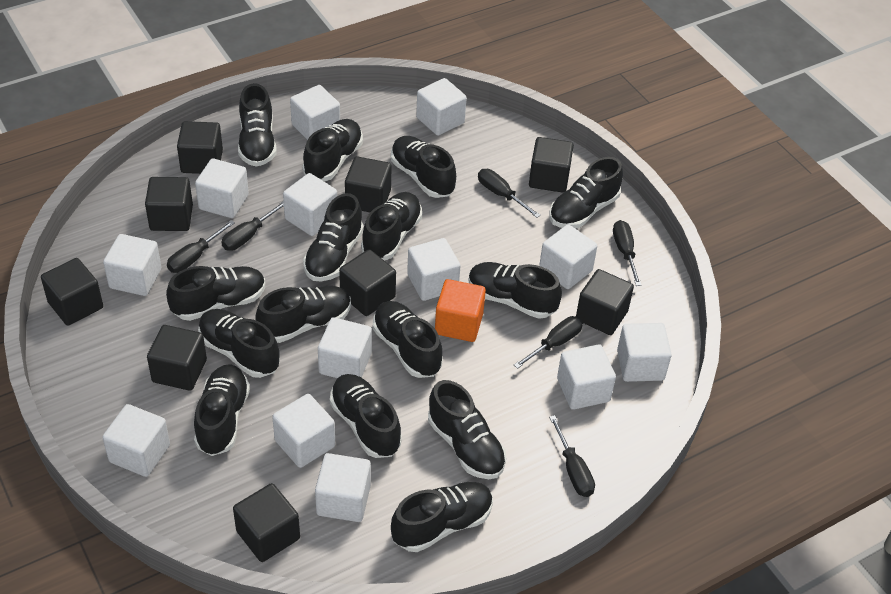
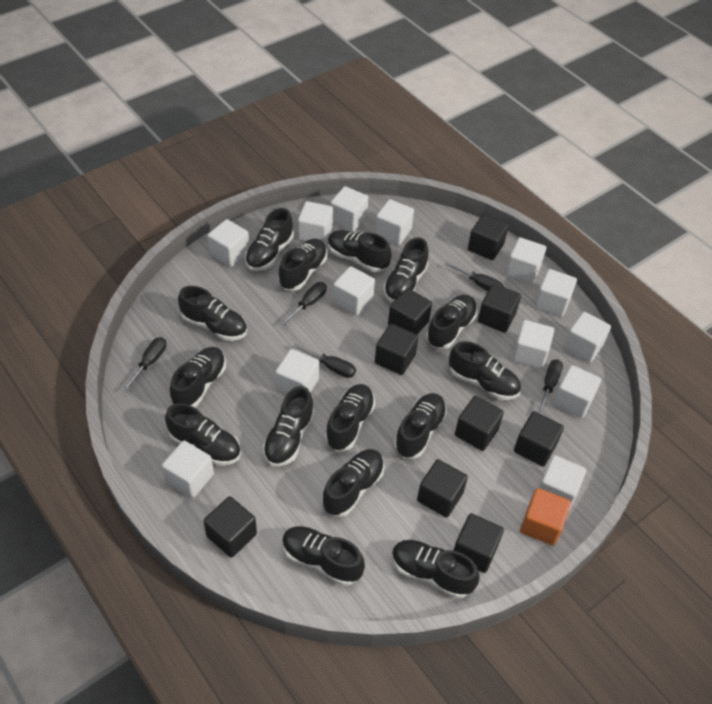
black screwdriver: [167,220,235,273] [221,201,284,251] [478,169,541,218] [514,316,583,369] [549,415,595,497] [613,220,641,286] = 6 -> [122,337,167,392] [280,282,327,326] [293,344,356,378] [445,261,504,291] [538,360,563,414] = 5

